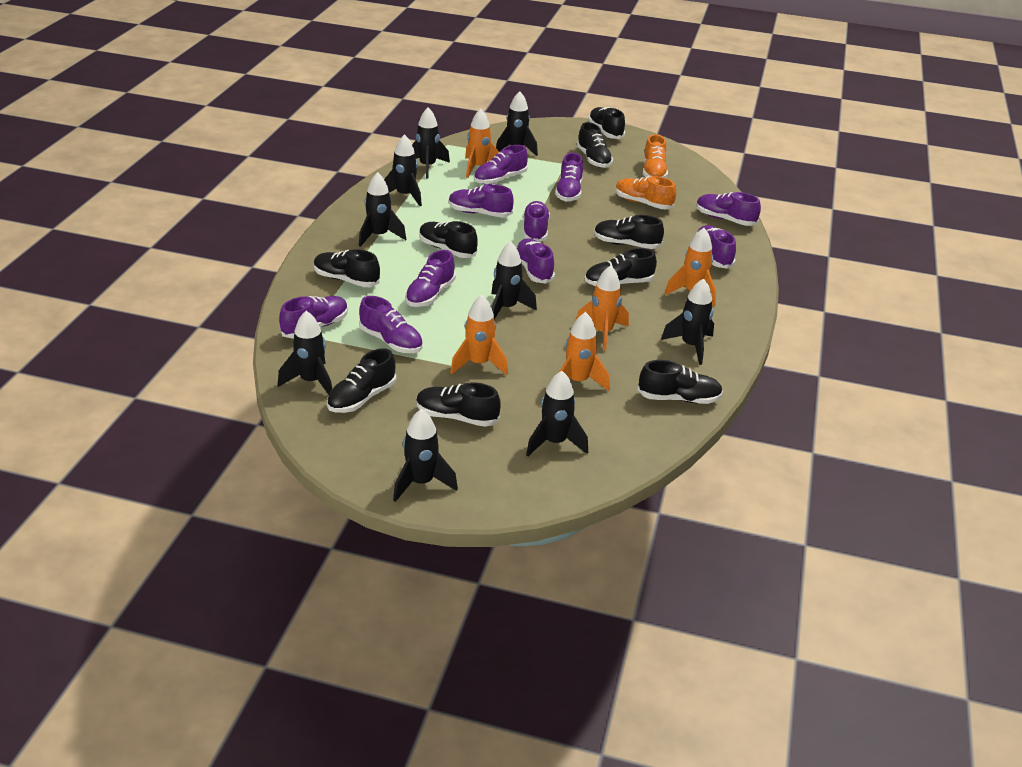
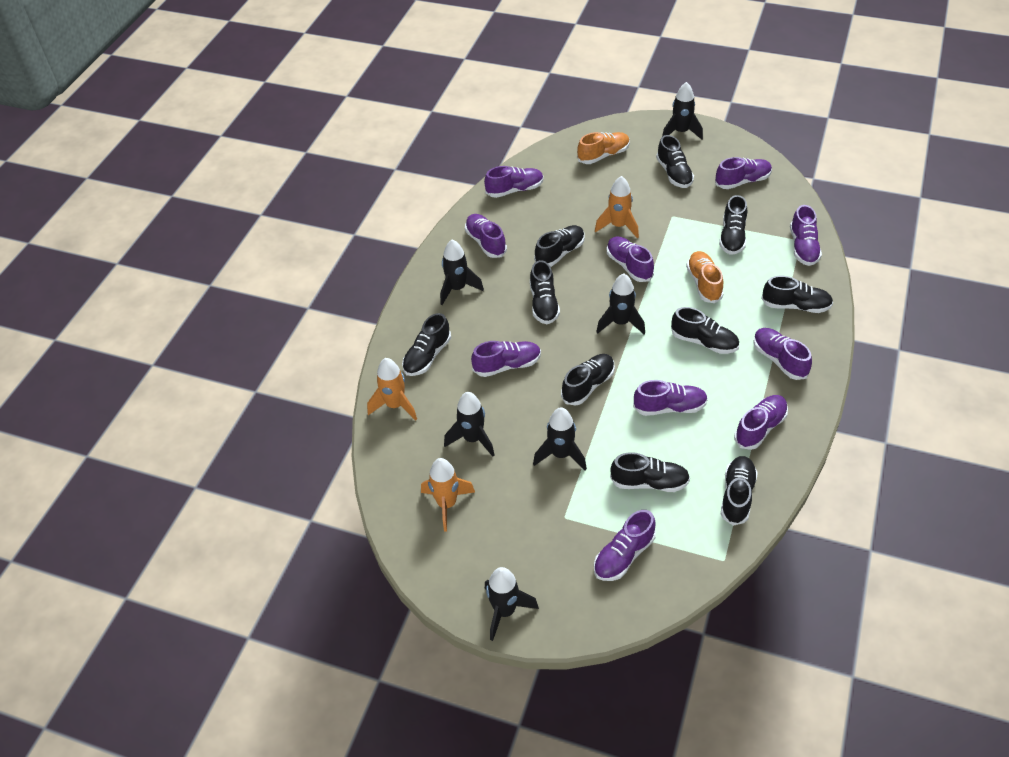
black rocket: [278,311,332,395] [359,172,406,247] [384,134,422,206] [393,409,458,502] [412,108,450,179] [491,241,537,319] [496,91,538,156] [526,371,588,456] [661,278,714,365] = 9 -> [440,239,484,305] [444,392,494,457] [485,567,539,641] [533,407,587,470] [596,274,645,334] [662,82,703,140] = 6
black shoe: [314,249,380,287] [327,348,396,413] [416,383,501,427] [419,221,478,258] [577,122,613,168] [584,248,657,286] [588,107,625,139] [594,215,664,249] [638,360,723,404] = 9 -> [402,313,451,376] [530,260,560,324] [534,225,584,267] [561,354,615,406] [610,452,690,492] [656,135,694,188] [671,307,739,354] [719,195,747,255] [721,456,758,526] [761,276,833,313] = 10
orange rocket: [450,295,508,375] [465,109,499,178] [559,312,610,391] [576,265,629,351] [665,228,716,306] = 5 -> [367,358,417,421] [421,458,475,531] [595,176,639,238] = 3

